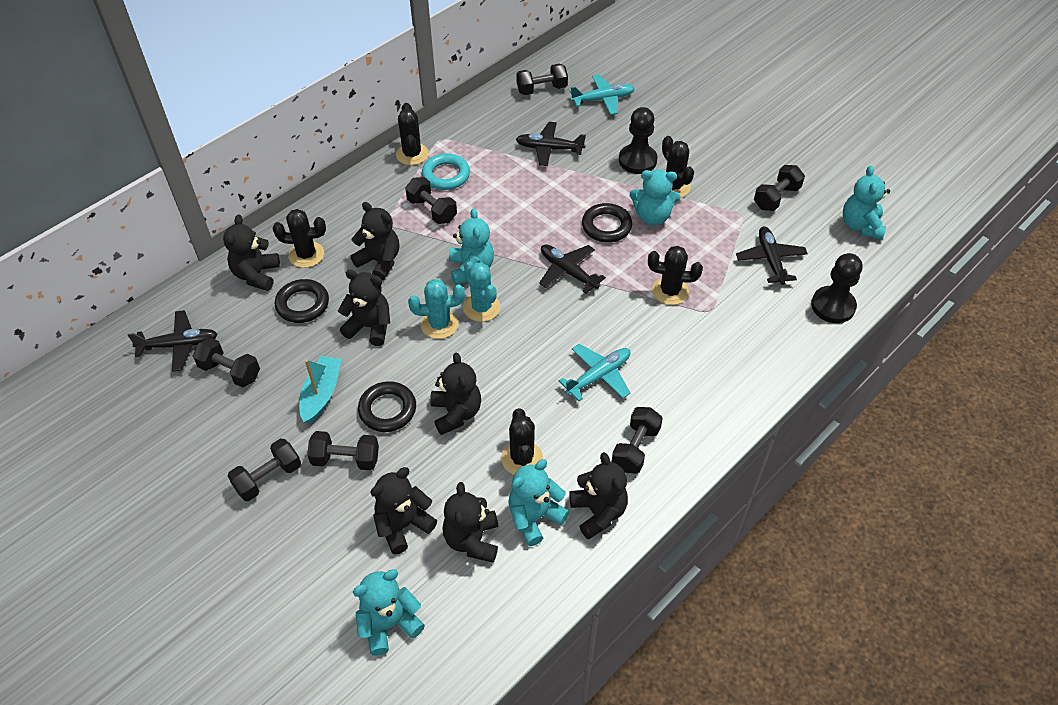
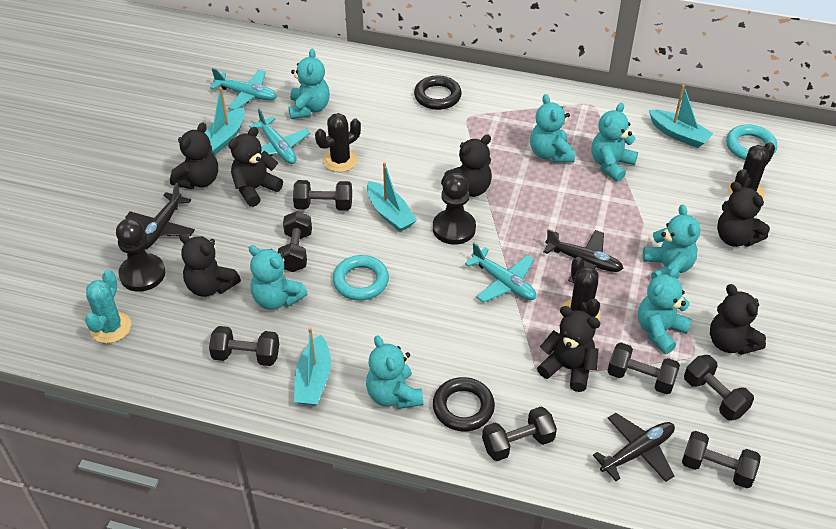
black cactus: [272,209,326,268] [396,103,429,165] [501,408,543,475] [648,246,703,305] [662,136,694,197] = 5 -> [315,113,361,172] [560,257,601,320] [728,142,775,198] = 3
black plane: [127,310,218,372] [516,122,586,166] [539,244,606,294] [736,226,808,285] = 4 -> [125,183,195,250] [543,229,624,283] [593,413,675,482] = 3
black ring: [275,279,329,323] [358,381,416,432] [582,203,632,243] = 3 -> [414,75,462,110] [433,377,495,431] = 2
turquoise boat: [299,356,342,424] = 1 -> [205,87,245,155] [294,327,331,406] [367,162,417,232] [649,85,714,148] = 4
turquoise cactus: [408,279,465,339] [463,261,500,322] = 2 -> [85,270,131,343] = 1
turquoise plane: [559,344,631,401] [570,74,635,115] = 2 -> [210,68,277,110] [249,109,310,164] [465,243,537,303] = 3
turquoise ring: [422,153,470,190] = 1 -> [333,255,389,300] [726,124,777,160] = 2
turquoise teddy bear: [353,569,425,656] [449,208,494,285] [508,459,569,546] [630,169,680,226] [843,166,890,240] = 5 -> [249,245,308,310] [288,49,330,119] [366,335,424,409] [530,94,575,163] [591,103,638,182] [638,267,692,354] [643,205,700,279] = 7

